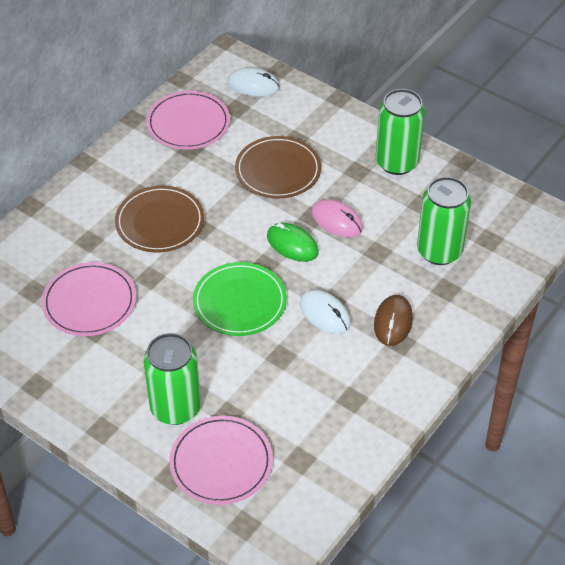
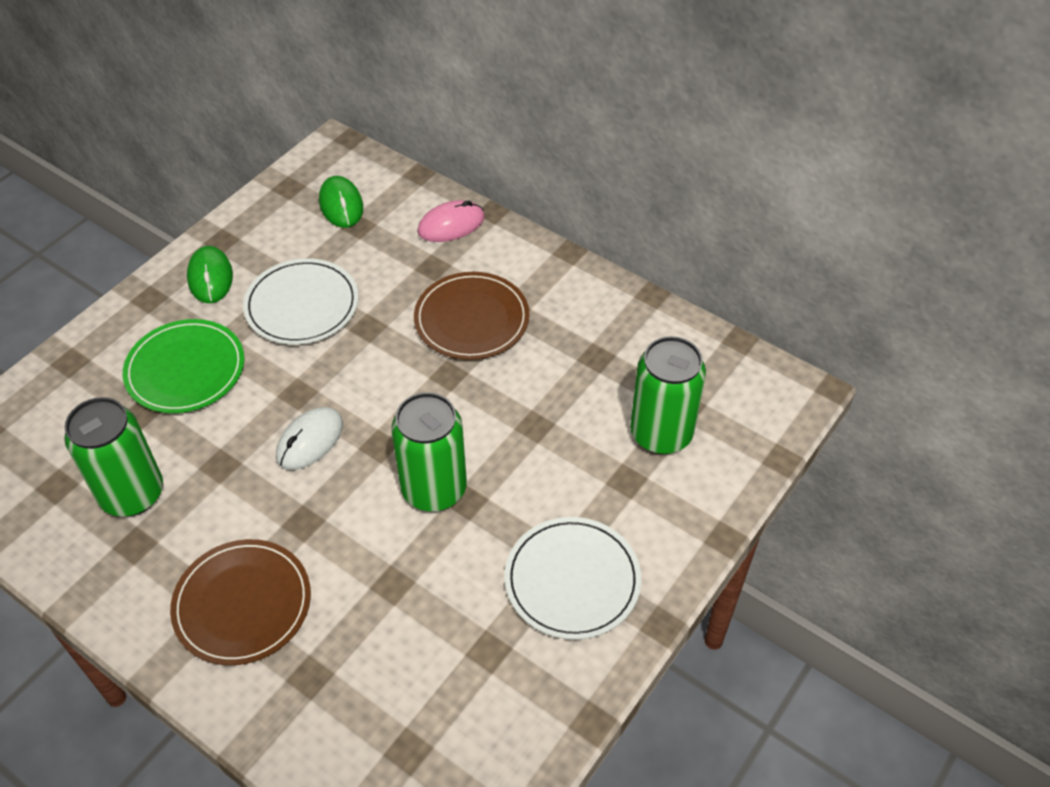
brown mouse: [374,295,413,346] = 1 -> none = 0
green mouse: [267,223,319,262] = 1 -> [187,246,233,303] [319,176,363,228] = 2
pink plate: [42,262,136,336] [146,91,230,150] [169,416,273,505] = 3 -> none = 0
white mouse: [227,68,280,96] [300,289,351,334] = 2 -> [276,407,343,470] = 1
white plate: none = 0 -> [243,258,359,345] [505,517,641,640] = 2

